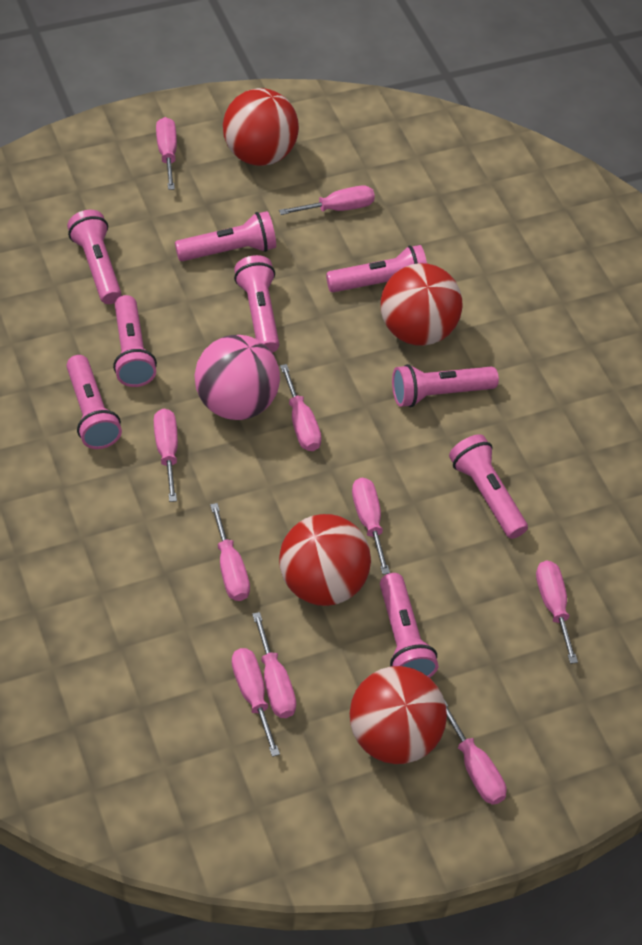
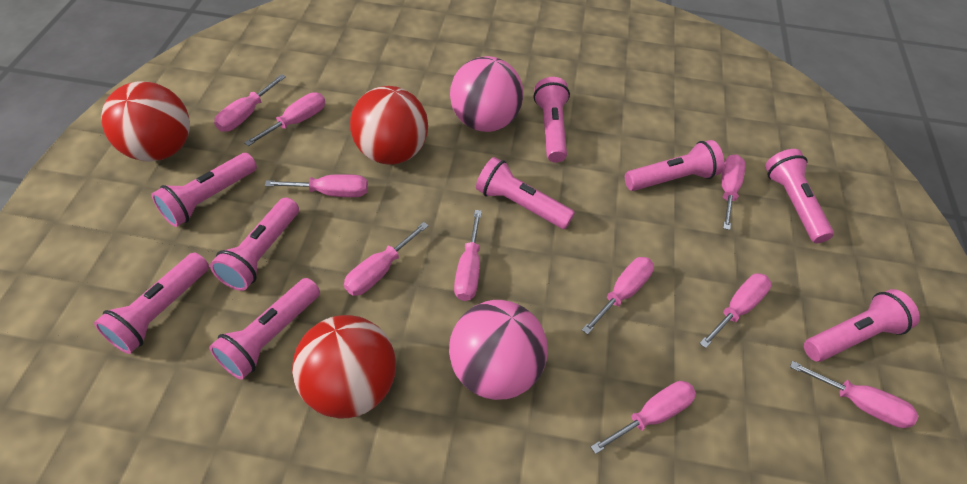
pink ball: [194,335,280,420] = 1 -> [449,300,548,400] [450,56,524,132] = 2
red ball: [223,88,299,166] [279,514,371,606] [350,666,447,764] [381,263,462,346] = 4 -> [101,81,190,162] [292,315,396,418] [350,86,428,164] = 3

